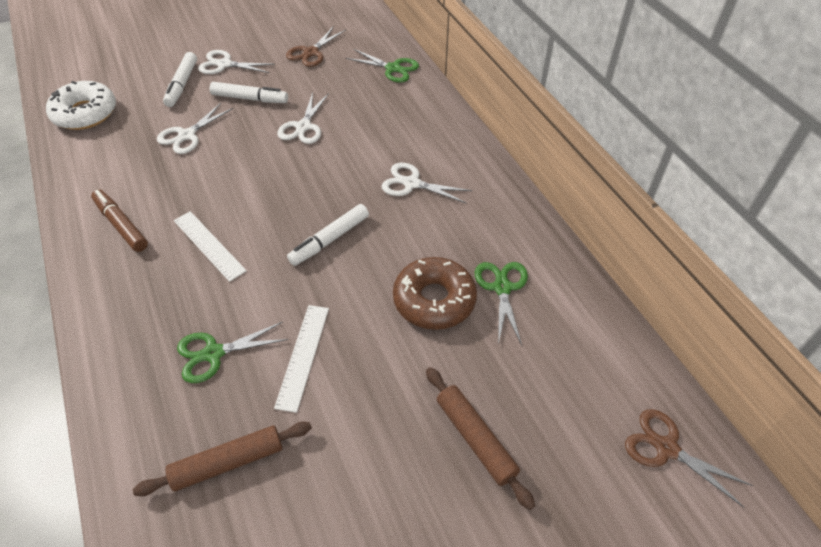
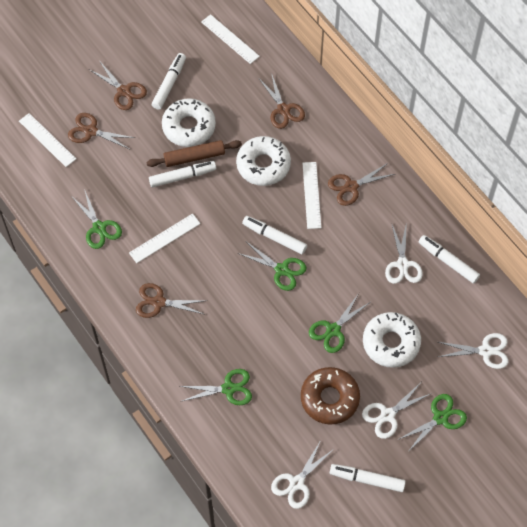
brown marker: [91,189,148,252] = 1 -> none = 0
brown rolling pin: [133,422,312,496] [426,367,535,510] = 2 -> [146,140,242,167] = 1
brown scissors: [286,26,346,67] [625,409,753,507] = 2 -> [68,113,135,149] [90,62,147,110] [136,283,207,318] [259,73,305,129] [328,163,395,206] = 5
green scissors: [177,322,288,383] [346,49,419,83] [475,262,528,346] = 3 -> [72,189,122,249] [180,369,252,405] [238,242,306,291] [309,293,370,353] [397,394,467,453] = 5
white donut: [46,81,116,130] = 1 -> [162,98,216,147] [236,136,291,186] [363,312,421,368] = 3
white marker: [163,52,197,107] [210,82,288,103] [287,204,369,266] = 3 -> [149,161,216,187] [152,53,186,110] [242,216,307,255] [330,464,406,492] [419,235,480,284] = 5
white ruler: [174,211,247,282] [274,305,329,413] = 2 -> [19,113,76,167] [129,213,201,263] [201,14,260,64] [302,162,321,229] = 4

